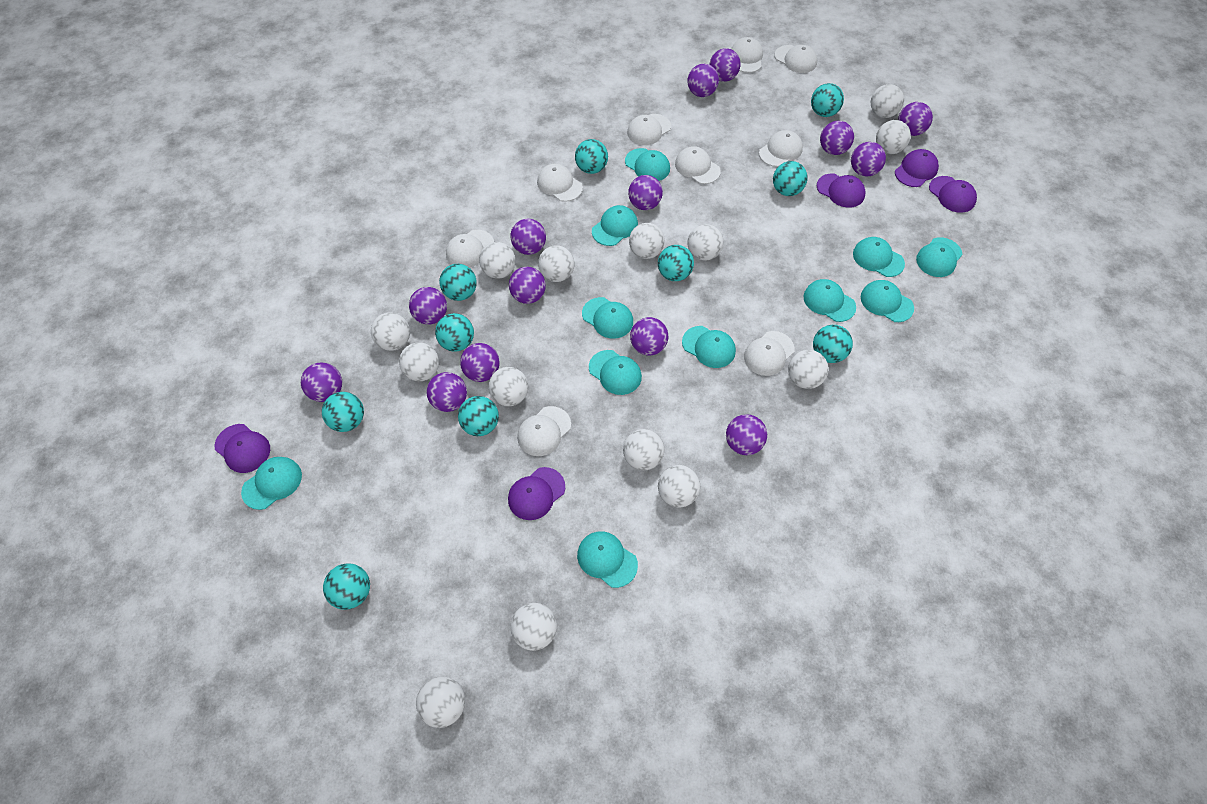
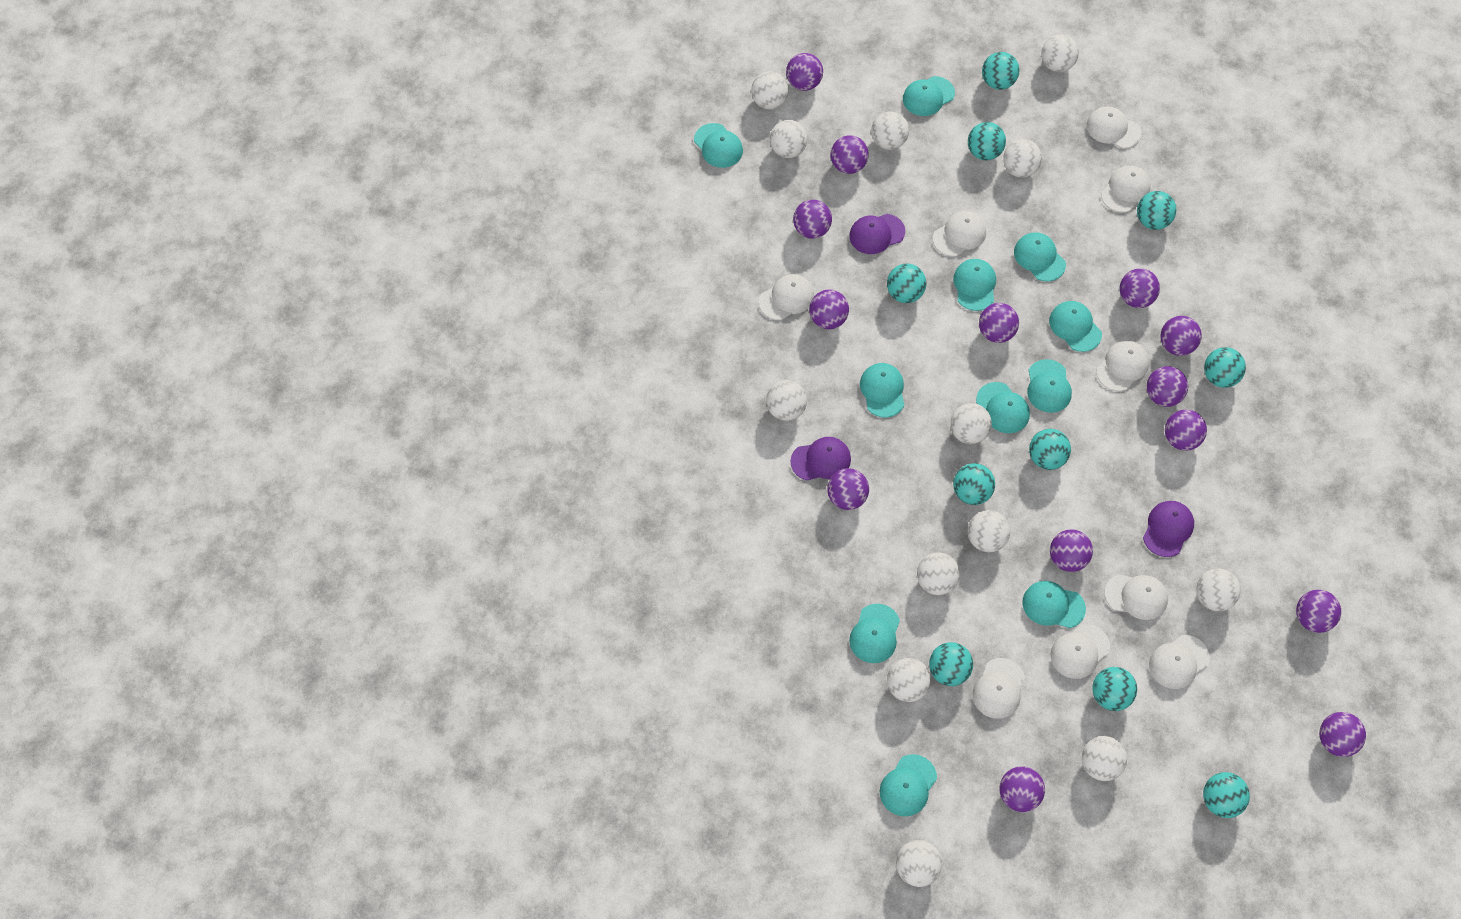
purple cap: [215,424,270,473] [508,467,565,520] [817,174,866,208] [895,149,939,187] [929,176,977,213] = 5 -> [790,437,851,481] [849,214,905,254] [1143,501,1194,557] = 3
white ball: [371,313,410,351] [399,342,439,381] [416,677,465,728] [479,242,516,279] [488,367,528,406] [511,603,557,651] [538,245,574,282] [623,429,664,470] [629,223,665,259] [658,465,700,508] [687,224,723,261] [788,350,828,389] [871,84,904,118] [876,120,911,154] = 14 -> [751,71,789,109] [766,380,807,421] [770,120,808,158] [871,112,909,150] [887,658,931,702] [896,840,942,887] [917,553,960,595] [950,403,992,444] [968,510,1010,552] [1003,139,1042,178] [1041,34,1079,72] [1082,736,1127,781] [1196,568,1241,611] = 13

